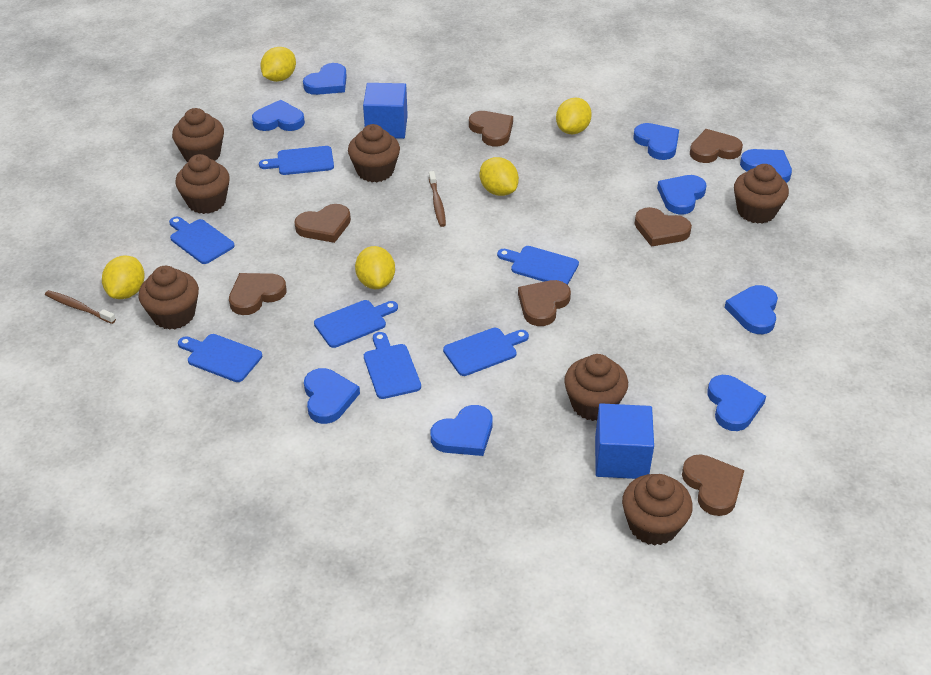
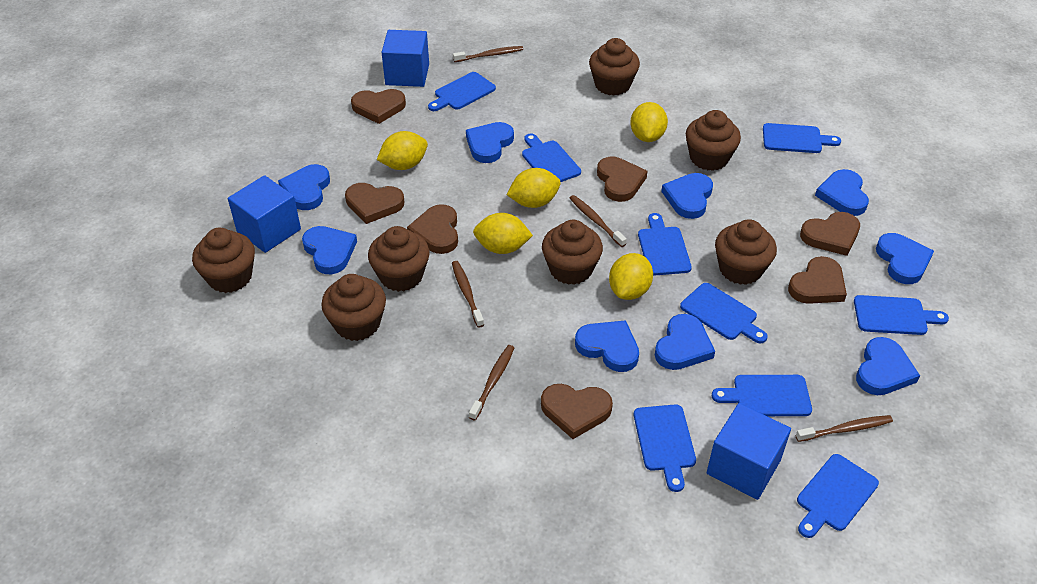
blue cube: [363,83,408,139] [595,403,654,479] = 2 -> [228,175,301,253] [382,30,429,87] [707,403,791,500] = 3
blue cutting board: [169,217,235,264] [178,334,262,382] [259,146,334,175] [314,300,398,348] [364,332,421,399] [443,328,529,376] [497,246,579,285] = 7 -> [428,72,496,111] [522,133,581,182] [634,405,696,492] [638,213,692,275] [680,283,768,344] [712,375,812,416] [763,123,841,153] [797,454,879,538] [854,295,949,335] = 9
brown toothbrush: [45,290,116,324] [429,171,446,227] = 2 -> [452,261,484,328] [453,46,523,62] [469,345,515,420] [570,195,627,247] [796,415,893,442] = 5

